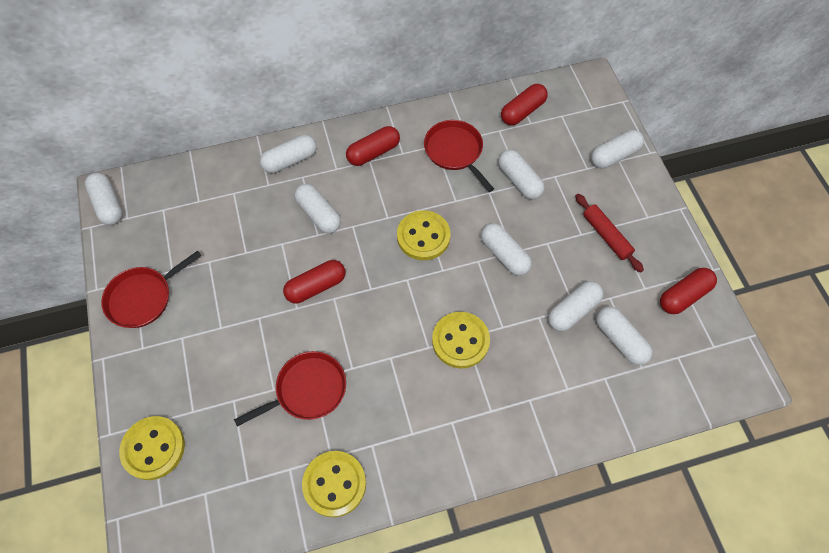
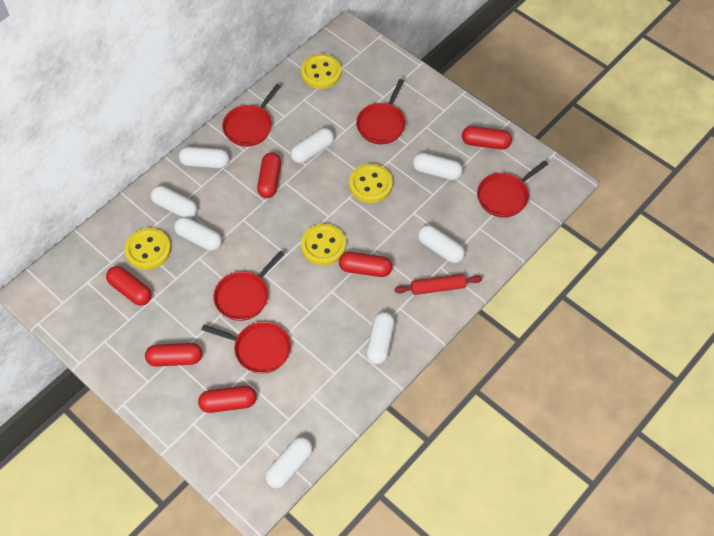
red capsule: [283,260,345,303] [346,126,400,166] [501,84,548,125] [660,268,717,314] = 4 -> [106,266,152,306] [145,343,202,367] [198,386,257,413] [257,152,281,198] [339,252,392,277] [462,126,512,150] = 6
red pan: [101,251,202,328] [234,351,346,427] [424,120,494,192] = 3 -> [201,322,291,374] [213,251,285,321] [222,84,281,147] [356,79,406,144] [477,161,548,218] = 5

